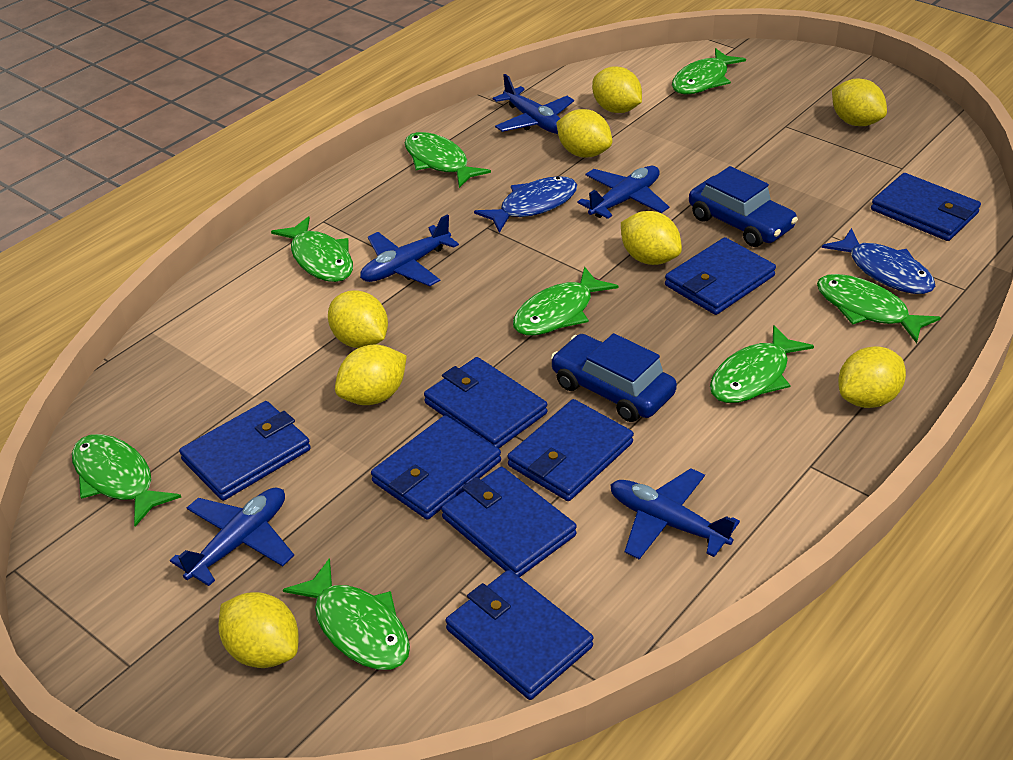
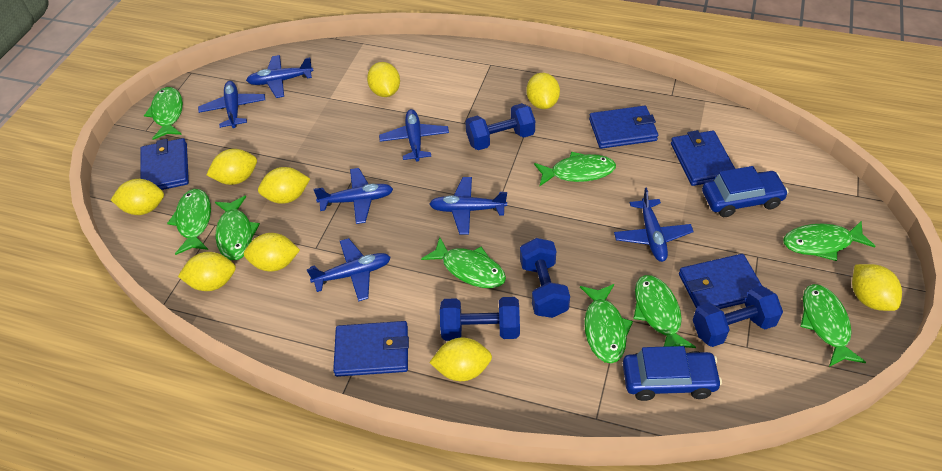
blue dumbbell: none = 0 -> [440,297,520,341] [465,103,535,150] [520,238,570,318] [693,286,783,347] = 4
blue fish: [474,176,577,233] [822,228,935,294] = 2 -> none = 0
blue plane: [170,488,294,586] [360,214,459,286] [493,74,574,134] [577,166,669,219] [610,468,740,559] = 5 -> [198,81,265,128] [246,55,314,98] [307,238,391,302] [313,168,393,224] [379,109,449,162] [429,177,507,234] [614,188,694,262] = 7
blue wallet: [179,401,311,501] [371,415,501,519] [424,357,547,448] [441,467,577,577] [446,570,593,700] [507,399,634,501] [665,237,776,315] [871,173,981,241] = 8 -> [140,138,189,190] [333,321,409,377] [589,106,658,149] [671,130,735,186] [679,254,762,309] = 5
green fish: [72,434,181,527] [271,216,353,282] [283,558,410,670] [405,132,491,188] [513,267,618,335] [672,48,746,95] [710,325,814,403] [817,274,941,343] = 8 -> [144,87,183,140] [167,189,211,255] [215,195,260,260] [421,237,506,288] [534,152,616,187] [580,284,633,363] [633,275,696,348] [783,221,876,261] [800,284,866,367] = 9
yellow lemon: [218,592,299,668] [328,290,388,348] [335,344,407,405] [556,109,612,157] [592,66,642,113] [621,211,682,265] [832,79,887,126] [838,346,906,408] = 8 -> [111,179,164,215] [178,252,236,291] [206,149,257,185] [244,233,300,272] [258,167,310,204] [367,62,400,97] [429,338,492,381] [526,73,560,109] [852,264,902,311] = 9

